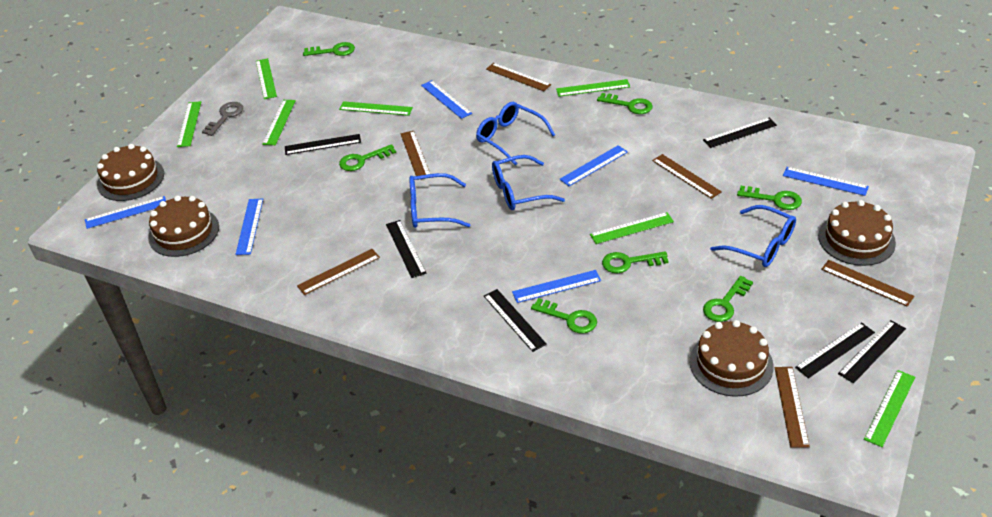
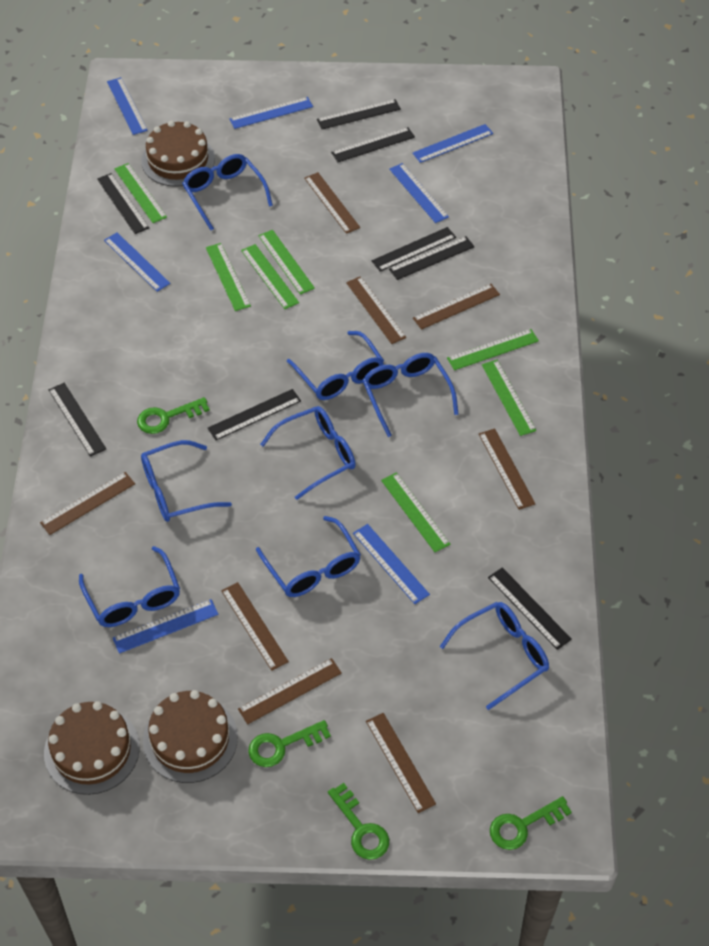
black ruler: [285,134,361,155] [386,220,426,278] [484,289,547,352] [703,118,777,148] [795,322,875,378] [838,320,906,383] = 6 -> [49,383,106,457] [97,173,149,234] [208,389,301,440] [317,99,401,129] [331,127,415,162] [372,227,456,271] [389,236,475,280] [488,567,572,650] = 8
blue glasses: [409,173,470,228] [476,102,555,165] [492,155,565,210] [710,205,796,267] = 4 -> [79,546,180,627] [141,440,232,522] [182,154,273,230] [256,516,361,597] [260,406,356,500] [287,331,384,400] [362,353,459,437] [440,602,549,710] = 8
blue ruler: [85,196,166,229] [235,198,263,255] [421,80,472,119] [512,270,601,303] [559,145,628,186] [783,167,869,196] = 6 -> [104,233,170,292] [107,77,148,135] [113,599,218,654] [229,97,313,129] [353,524,430,604] [389,163,449,223] [412,124,493,163] = 7
brown cake: [97,144,164,201] [148,195,219,257] [690,320,774,397] [818,200,896,266] = 4 -> [44,701,140,795] [141,121,215,187] [143,690,238,783] = 3
brown ruler: [297,249,380,295] [400,131,430,176] [486,63,551,91] [652,154,722,199] [775,367,810,448] [821,260,914,307] = 6 -> [40,472,135,535] [221,582,289,671] [238,658,342,724] [304,172,360,234] [346,276,406,344] [366,713,436,813] [413,284,500,330] [479,428,535,510] = 8
green key: [303,42,355,56] [339,144,396,171] [531,298,597,334] [597,93,653,114] [602,251,669,273] [703,276,753,322] [737,186,802,210] = 7 -> [137,397,209,434] [248,720,331,767] [328,783,389,860] [490,796,572,850] = 4
grey key: [202,102,243,136] = 1 -> none = 0

